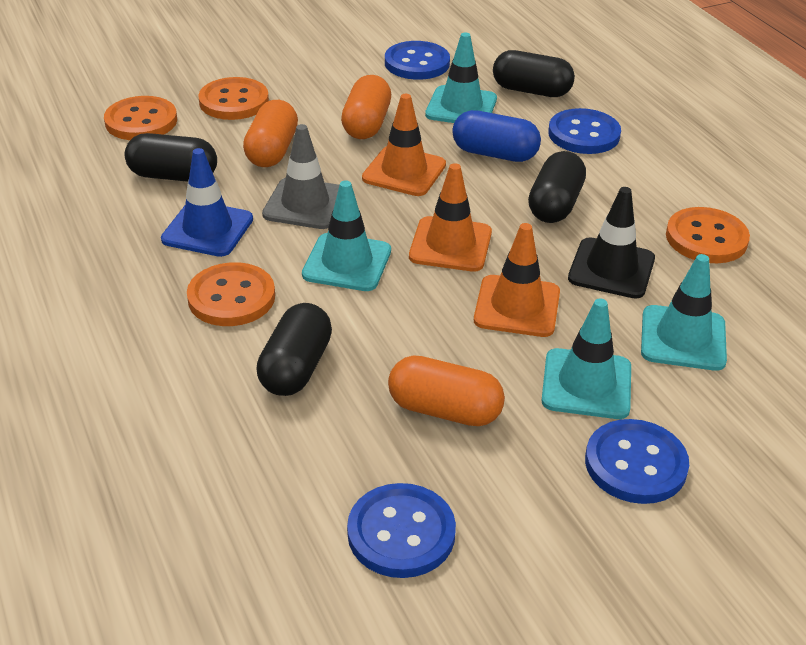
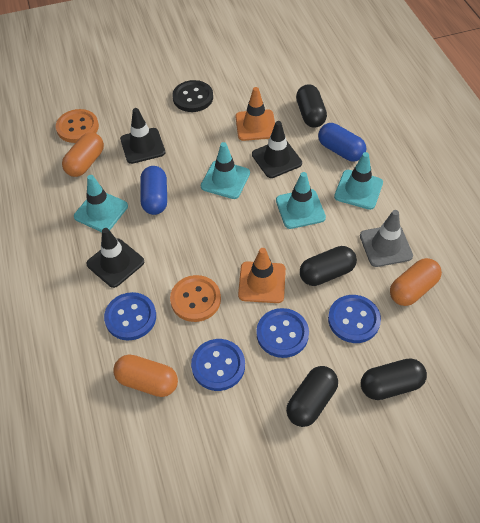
black button: none = 0 -> [173,80,213,112] = 1
black traffic cone: [568,187,655,299] = 1 -> [86,228,144,288] [120,108,165,164] [252,121,302,178] = 3
blue capsule: [452,110,541,162] = 1 -> [141,166,167,215] [318,123,366,162] = 2
blue traffic cone: [161,148,253,257] = 1 -> none = 0
orange button: [104,96,177,140] [187,262,275,326] [198,77,269,120] [666,207,750,263] = 4 -> [56,109,99,143] [170,275,221,322] = 2
orange traffic cone: [362,94,446,196] [409,163,492,272] [474,223,560,337] = 3 -> [236,87,275,141] [238,248,286,303] = 2

